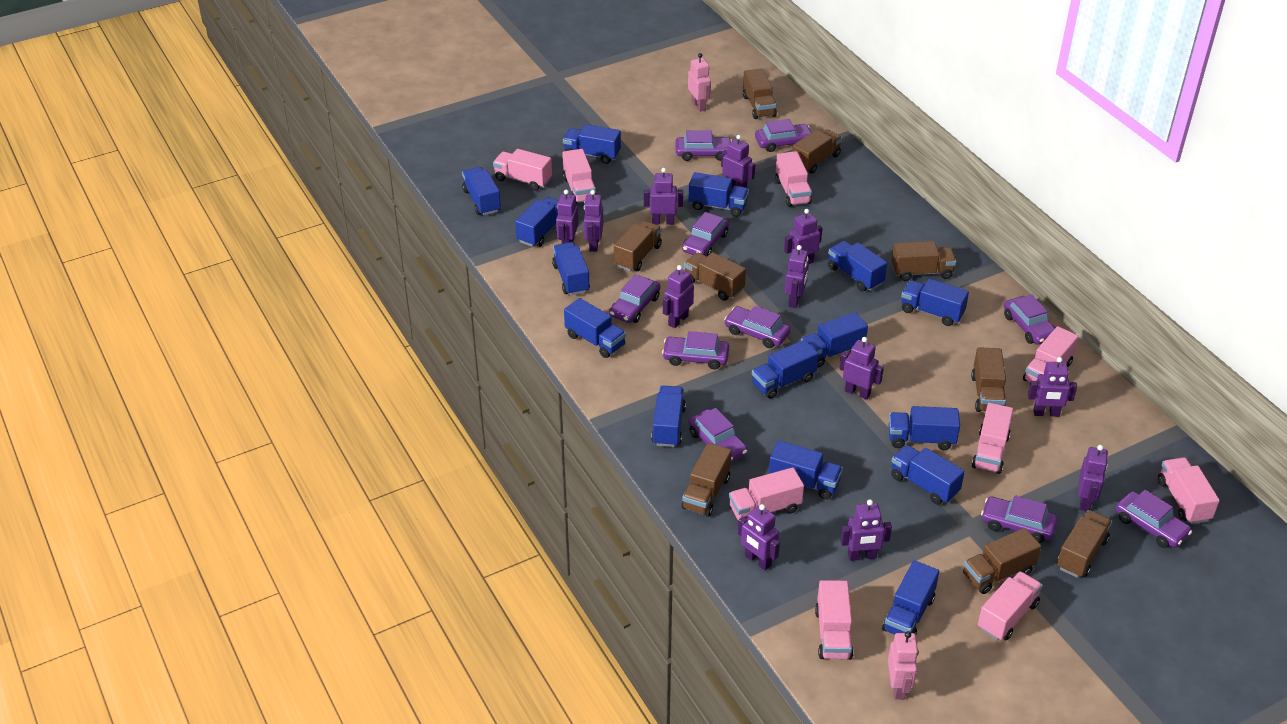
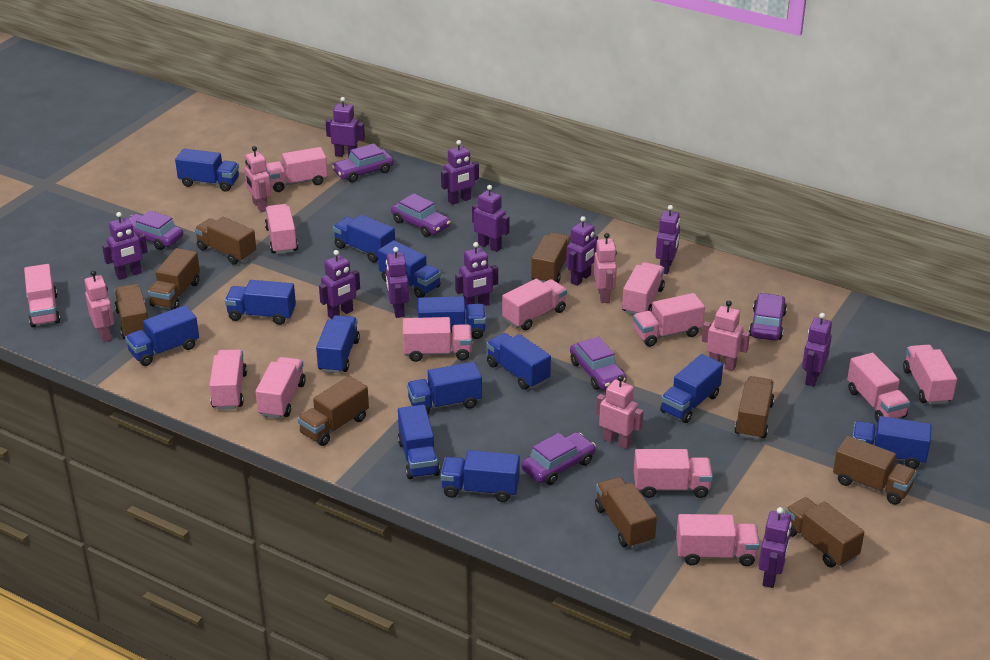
blue truck: [462,167,501,215] [515,197,558,247] [552,242,590,295] [563,124,621,164] [564,298,626,358] [651,386,686,447] [688,172,749,217] [752,340,819,399] [769,441,843,499] [801,312,868,368] [828,241,887,291] [882,560,939,635] [889,406,960,450] [891,445,965,505] [901,279,969,326] = 15 -> [125,305,199,366] [175,149,239,192] [225,280,296,325] [316,315,360,374] [333,215,395,263] [378,240,441,298] [398,405,440,479] [407,362,482,415] [418,296,486,339] [441,450,520,502] [487,333,551,390] [660,354,723,423] [853,416,932,469] = 13
pink robot: [688,53,711,112] [888,631,919,700] = 2 -> [84,270,114,342] [244,146,271,212] [594,233,617,303] [596,375,644,449] [702,301,750,371] = 5
pink truck: [493,149,552,191] [562,149,597,204] [729,467,804,520] [775,151,812,207] [815,580,853,660] [972,403,1013,474] [978,571,1043,641] [1023,326,1079,383] [1158,457,1220,524] = 9 -> [24,264,60,328] [209,349,247,410] [255,357,306,419] [265,204,298,254] [266,147,328,192] [403,317,472,362] [502,279,567,330] [622,262,665,315] [633,293,705,347] [634,449,713,498] [676,514,760,566] [847,353,910,422] [903,344,957,405] = 13
purple car: [609,274,660,323] [662,331,729,369] [675,130,732,161] [682,212,729,256] [688,408,748,462] [724,306,791,348] [755,119,811,152] [981,495,1058,543] [1004,294,1055,345] [1116,490,1192,548] = 10 -> [128,211,184,250] [332,143,394,183] [391,193,451,237] [522,432,596,485] [570,336,627,390] [749,293,787,341] = 6
purple robot: [556,189,579,244] [584,190,603,252] [644,168,683,225] [663,265,694,328] [721,135,755,188] [738,504,780,570] [784,209,822,264] [785,245,809,308] [840,337,884,400] [840,499,892,561] [1028,357,1077,417] [1078,445,1108,511] = 12 -> [102,212,148,280] [319,250,360,319] [326,97,365,158] [386,247,409,318] [441,140,479,205] [455,242,498,309] [472,185,510,252] [566,216,598,286] [656,205,680,274] [759,507,792,588] [802,313,832,387] = 11

